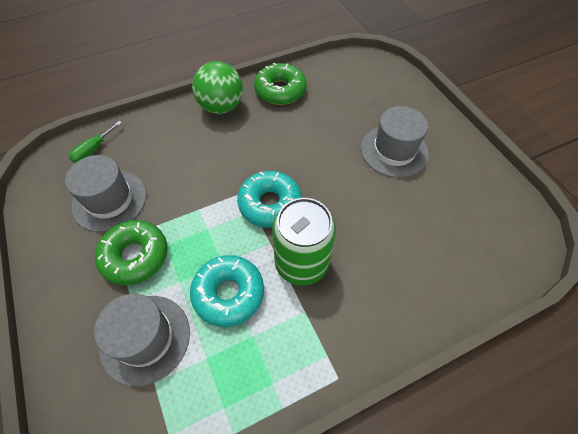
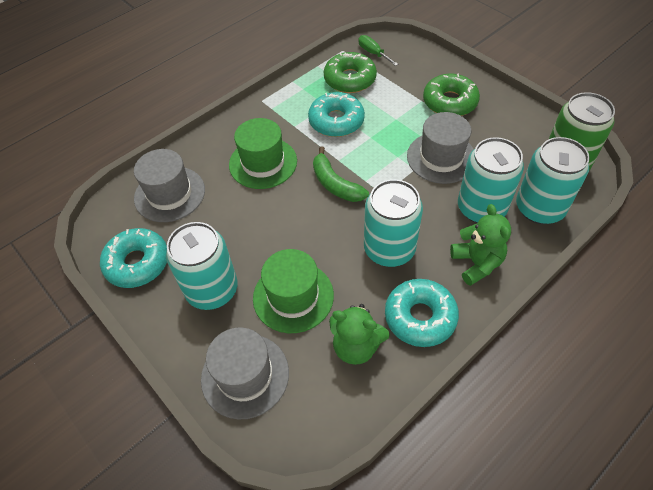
green ball: [192,61,243,114] = 1 -> none = 0
green banana: none = 0 -> [313,147,369,202] = 1
green hat: none = 0 -> [229,118,297,189] [253,249,334,333] = 2
green teddy bear: none = 0 -> [329,304,390,365] [450,204,511,286] = 2
turquoise can: none = 0 -> [166,222,238,310] [364,179,423,267] [458,137,524,223] [516,137,590,224] = 4
turquoise donut: [190,255,264,327] [237,171,302,228] = 2 -> [100,228,167,288] [308,92,365,137] [385,279,459,347] = 3

